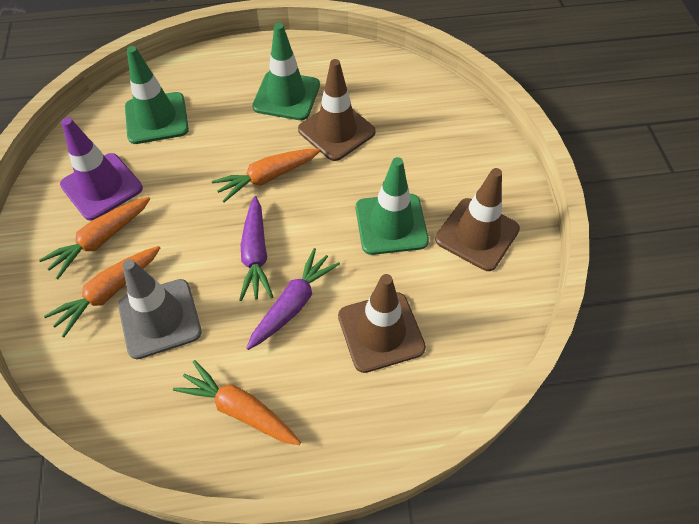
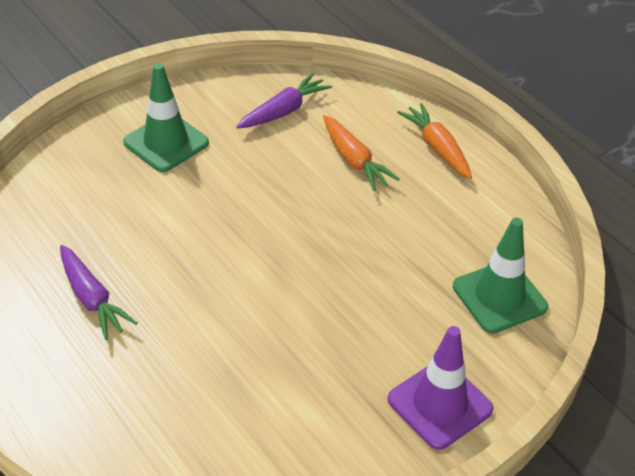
brown traffic cone: [298,59,376,161] [338,274,426,373] [435,168,520,271] = 3 -> none = 0
green traffic cone: [125,46,189,144] [252,23,320,120] [356,157,429,255] = 3 -> [123,63,209,172] [453,218,548,333] = 2
grey traffic cone: [118,259,202,359] = 1 -> none = 0
orange carrot: [39,197,150,279] [44,246,160,337] [173,360,301,445] [212,149,321,202] = 4 -> [323,115,400,191] [397,103,472,179] = 2

